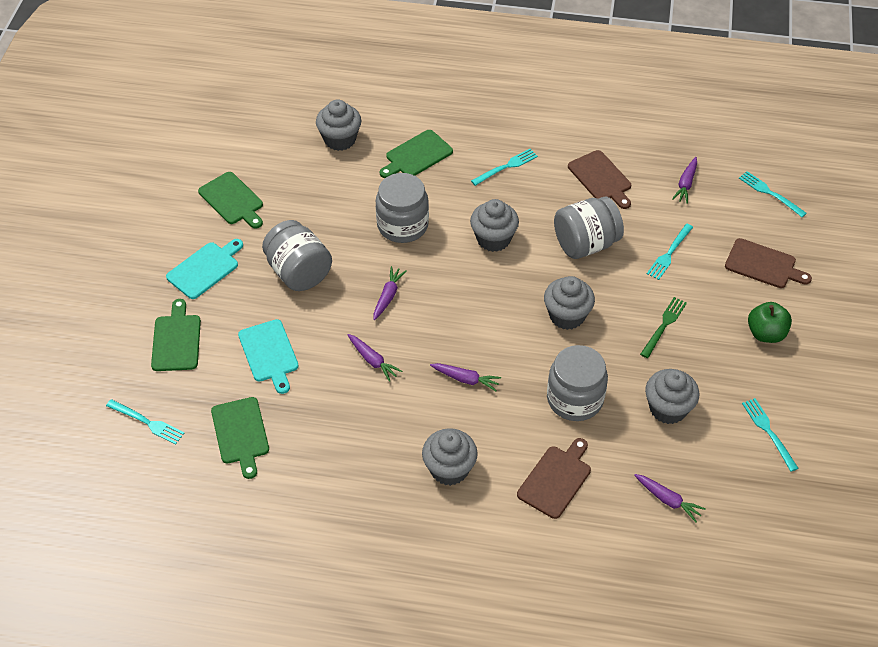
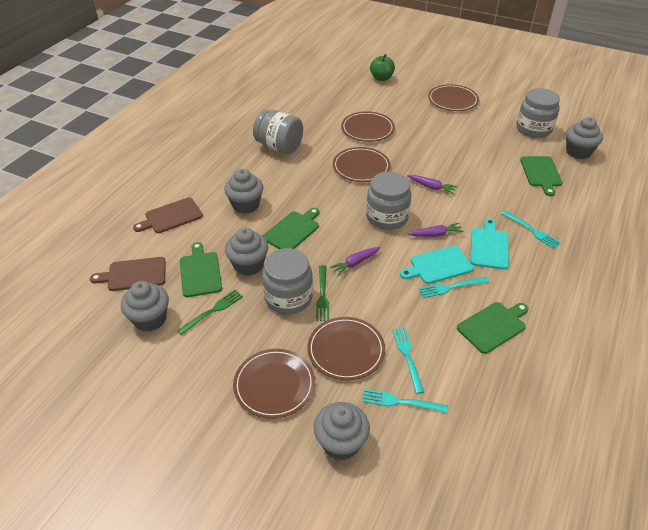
brown cutting board: [517,438,591,519] [568,150,631,209] [725,238,812,288] = 3 -> [90,257,166,291] [133,197,203,233] = 2
brown plate: none = 0 -> [233,349,315,419] [307,317,385,380] [333,147,390,182] [341,111,395,142] [428,84,479,111] = 5
green fork: [640,297,687,358] = 1 -> [177,290,243,335] [316,265,329,321] = 2
purple carrot: [347,334,402,382] [373,266,407,320] [430,363,501,391] [634,474,706,522] [672,157,697,204] = 5 -> [330,247,381,276] [407,175,458,194] [408,223,464,237] = 3
turquoise fork: [106,399,184,445] [471,149,538,186] [647,224,693,280] [739,171,807,217] [742,398,799,472] = 5 -> [362,389,448,413] [392,327,424,394] [419,277,489,298] [501,210,561,249] = 4

